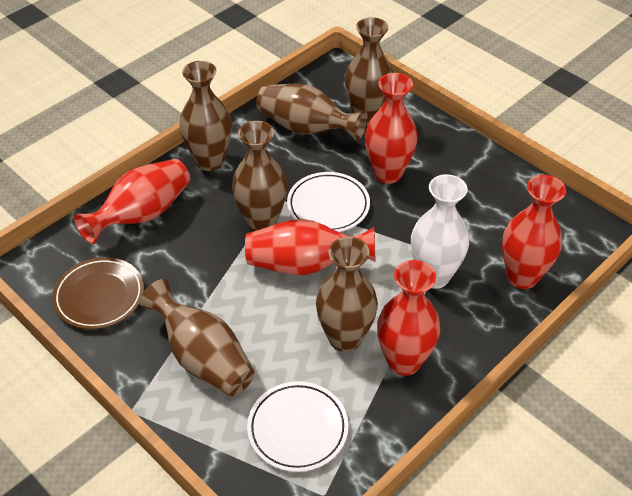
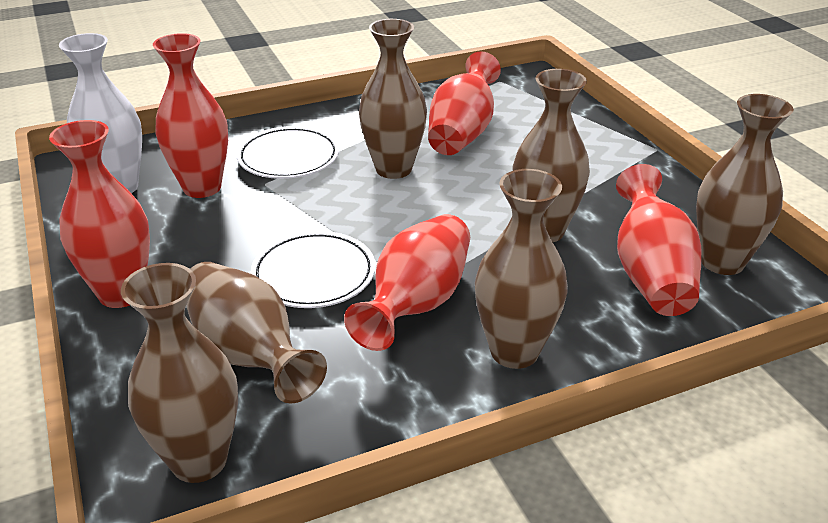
brown plate: [52,257,144,329] = 1 -> none = 0

